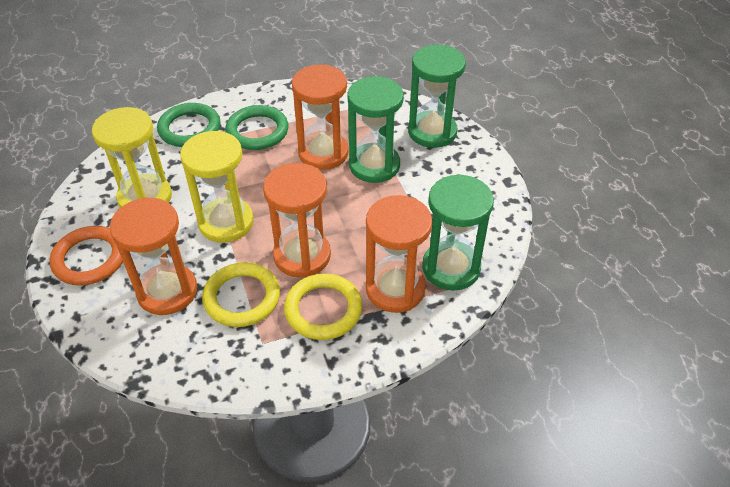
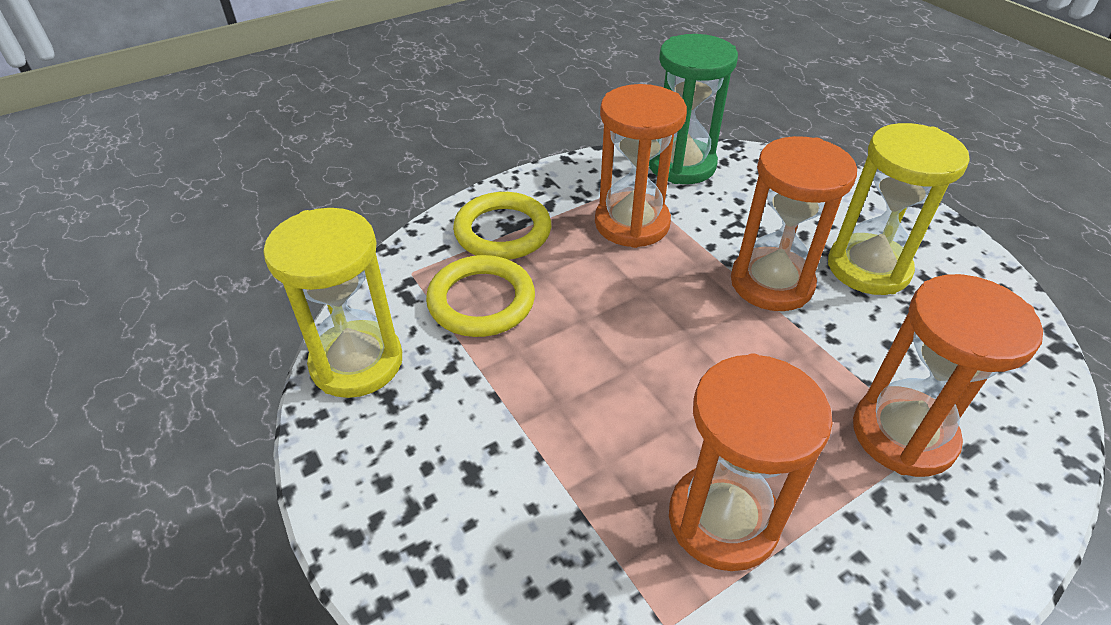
green hourglass: [348,76,404,183] [408,45,466,148] [422,174,494,291] = 3 -> [649,34,738,184] = 1
green ring: [157,103,221,147] [225,105,288,150] = 2 -> none = 0
orange ring: [50,226,123,286] = 1 -> none = 0

